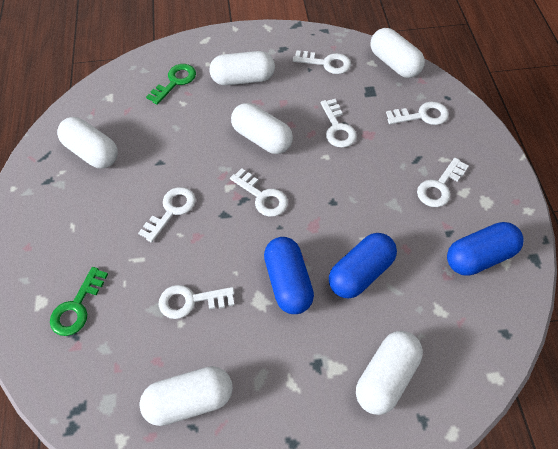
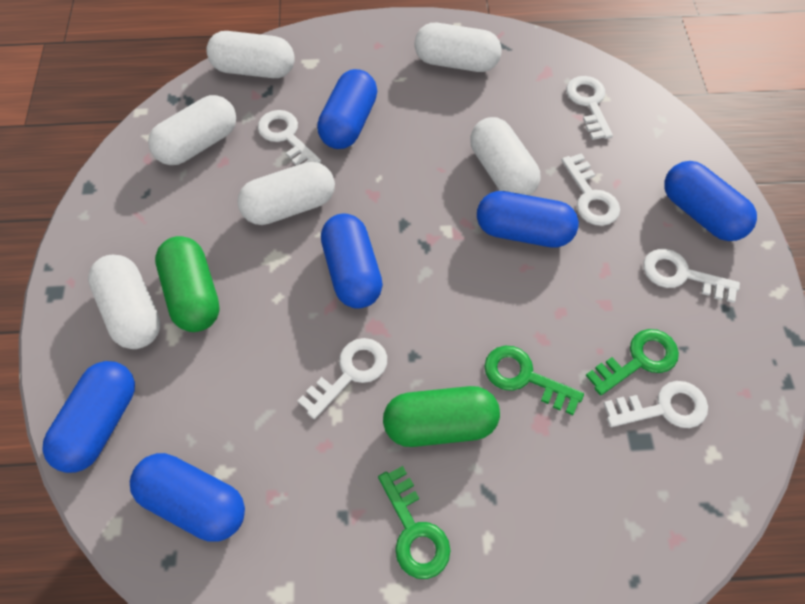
blue capsule: [264,237,314,314] [329,233,397,299] [447,222,524,276] = 3 -> [42,361,135,473] [130,453,245,542] [317,69,377,149] [321,213,383,309] [477,191,579,248] [664,161,757,241] = 6
green capsule: none = 0 -> [155,236,220,332] [383,386,500,447] = 2
green key: [50,267,108,336] [146,64,196,105] = 2 -> [378,466,451,579] [485,346,584,415] [586,329,679,396] = 3
white key: [138,187,196,243] [159,285,235,319] [230,168,288,217] [293,50,351,74] [321,99,357,148] [386,102,449,125] [417,158,468,207] = 7 -> [258,110,321,165] [298,338,387,419] [562,153,620,226] [566,76,613,140] [603,381,708,428] [643,249,740,303] = 6

